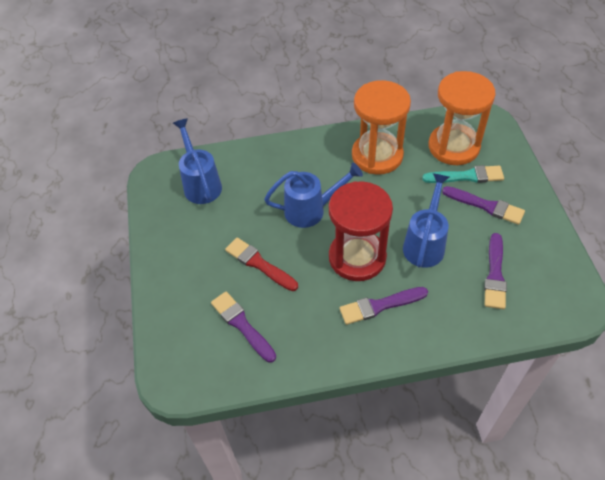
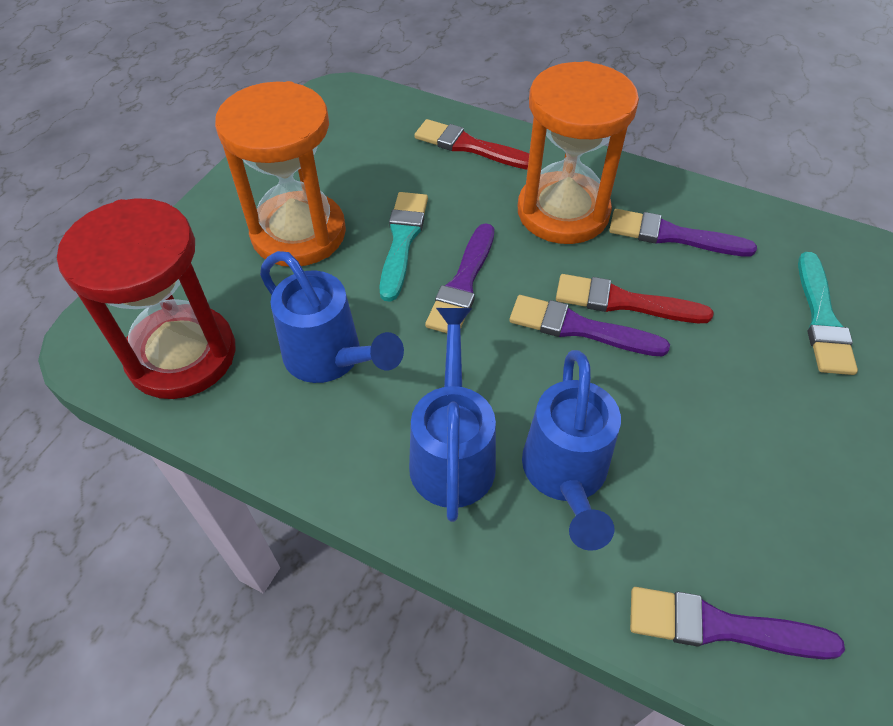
red brush: [225,237,298,291] = 1 -> [414,119,529,170] [556,274,713,323] = 2
turquoise brush: [422,165,504,183] = 1 -> [379,192,428,302] [798,252,858,375] = 2

